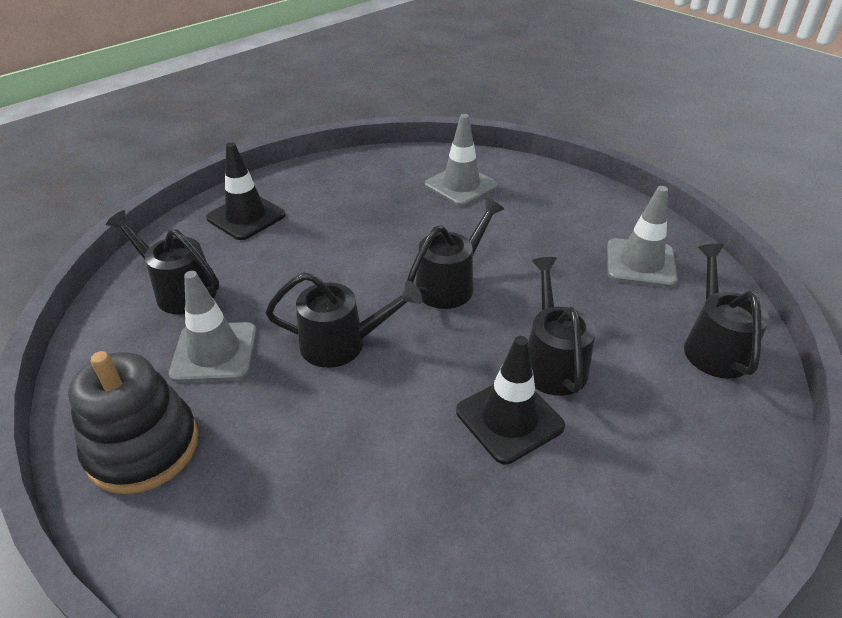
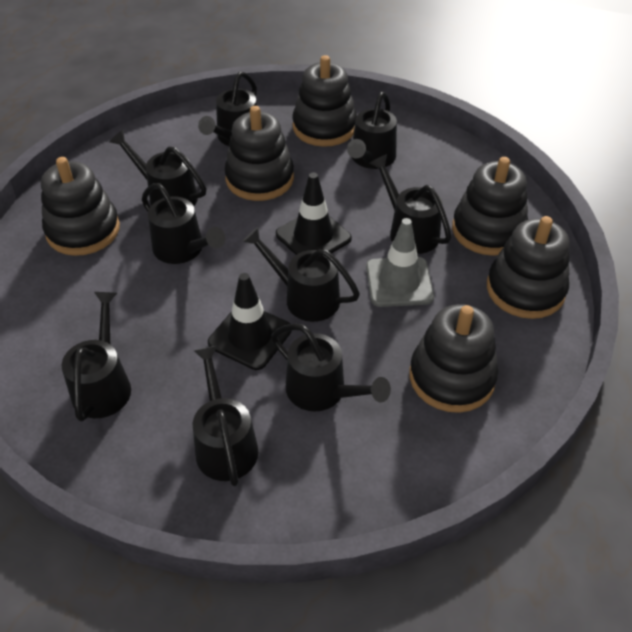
black stacking toy: [68,351,199,494] = 1 -> [41,157,120,256] [224,106,294,201] [293,55,357,147] [409,304,498,413] [452,157,528,256] [487,216,570,319] = 6
black watering can: [106,210,219,314] [265,272,422,368] [407,198,504,309] [528,257,596,396] [684,244,769,379] = 5 -> [62,292,131,422] [109,130,206,206] [141,183,226,264] [193,346,258,487] [198,72,257,146] [242,227,360,322] [271,323,391,412] [347,92,397,169] [370,154,452,254] = 9
grey traffic cone: [169,271,257,382] [425,114,498,206] [607,186,678,287] = 3 -> [366,218,434,307] = 1

